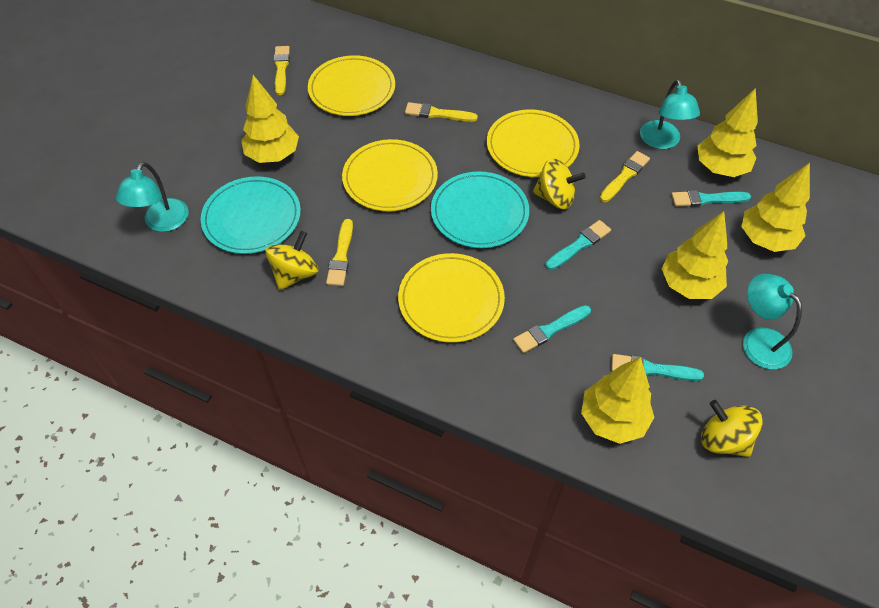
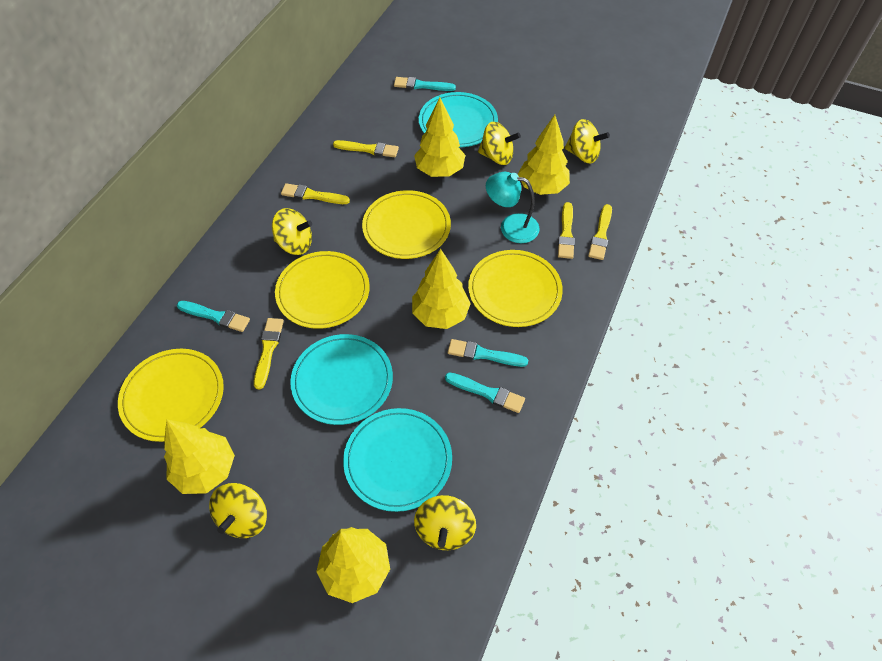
turquoise lamp: [116,162,188,232] [640,79,700,149] [743,274,802,369] = 3 -> [486,172,540,243] = 1
turquoise plate: [201,176,301,254] [431,171,529,248] = 2 -> [290,334,393,425] [343,408,452,512] [419,92,498,147] = 3
yellow brush: [274,46,290,95] [326,219,353,286] [405,102,478,122] [600,151,650,202] = 4 -> [254,318,284,389] [281,183,350,204] [333,140,399,157] [558,202,575,259] [588,204,612,260] = 5
yellow spinning top: [265,231,318,291] [533,158,586,209] [701,400,763,457] = 3 -> [209,483,267,538] [272,208,312,255] [414,495,476,550] [478,122,521,165] [564,119,610,164] = 5

